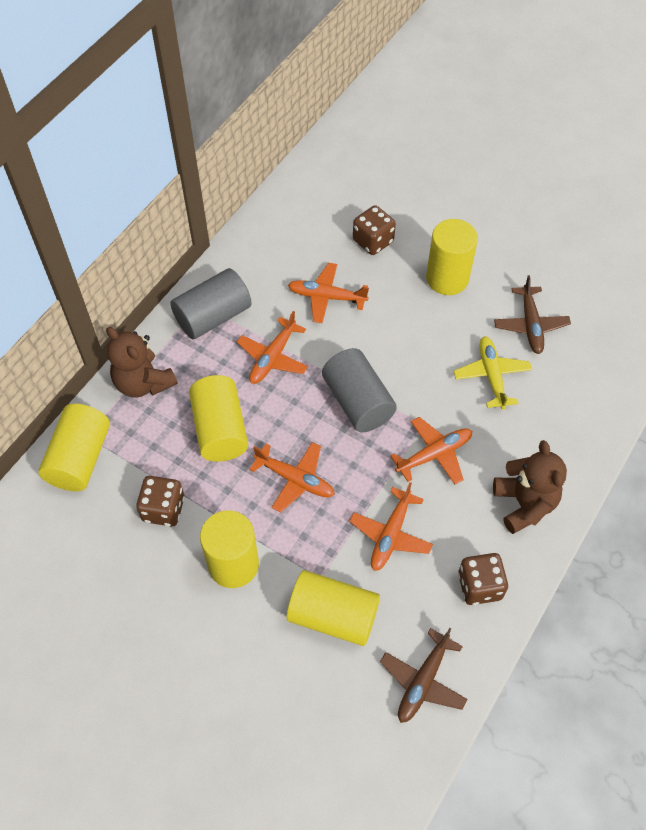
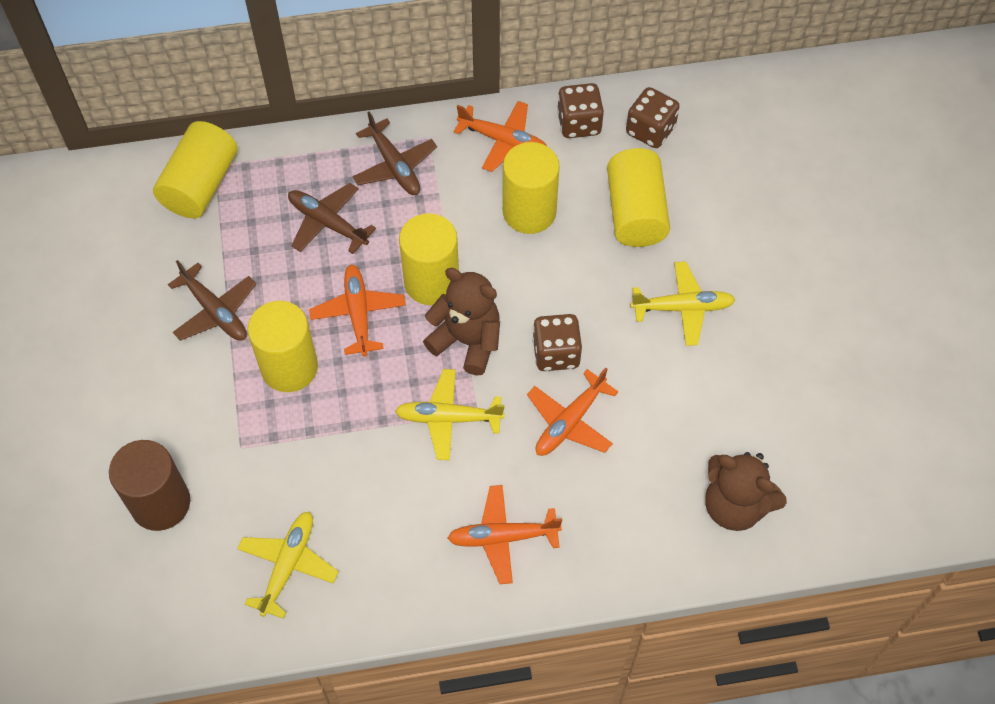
brown cylinder: none = 0 -> [109,440,190,531] = 1
brown plane: [380,628,467,723] [494,275,571,354] = 2 -> [168,260,256,341] [288,183,376,254] [352,111,437,195] = 3
grey cylinder: [170,268,252,339] [322,348,397,432] = 2 -> none = 0
orange plane: [237,311,308,384] [249,442,335,513] [288,263,369,323] [349,482,433,571] [391,417,472,485] = 5 -> [309,264,406,357] [447,485,562,584] [454,101,547,172] [527,368,618,456] = 4
yellow plane: [454,336,532,410] = 1 -> [237,512,339,619] [395,369,505,460] [630,262,736,346] = 3

